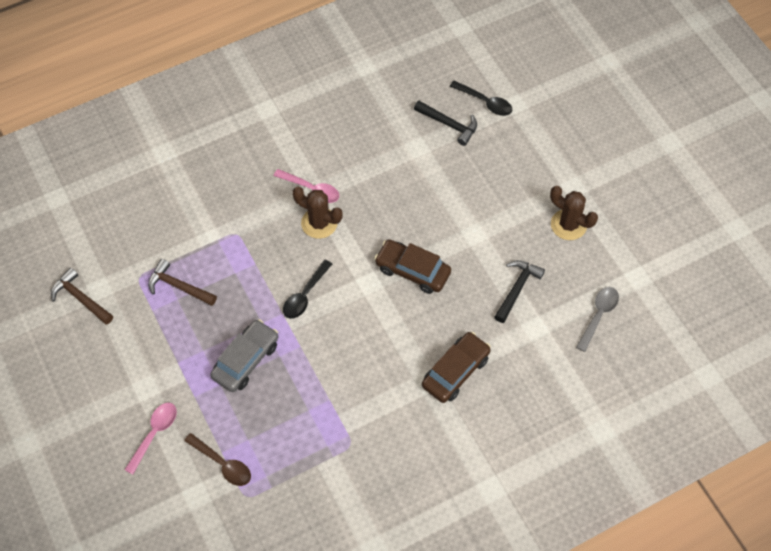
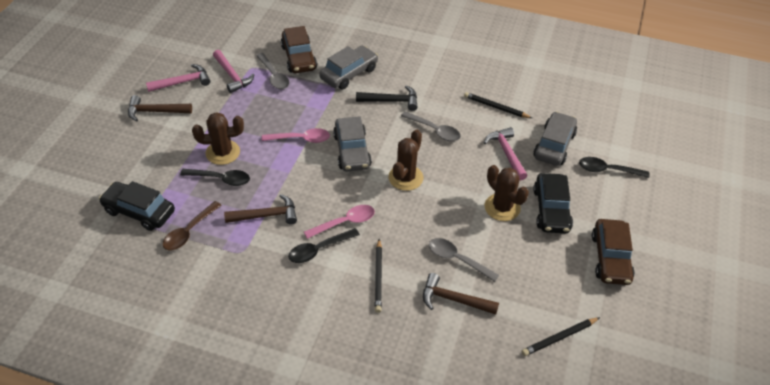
black car: none = 0 -> [99,181,175,231] [533,173,573,233] = 2
black hammer: [414,101,477,146] [494,260,545,323] = 2 -> [356,85,418,111] = 1
black pencil: none = 0 -> [375,239,382,313] [464,92,532,118] [522,317,600,356] = 3
black spoon: [283,260,332,319] [450,80,512,116] = 2 -> [180,169,250,186] [288,228,360,263] [579,157,649,178] = 3
brown cactus: [292,187,343,239] [550,186,598,240] = 2 -> [192,112,244,165] [389,130,424,191] [485,165,529,221] = 3
brown hammer: [51,268,113,325] [148,259,217,306] = 2 -> [128,95,192,122] [224,194,297,225] [423,273,499,315] = 3
grey car: [210,319,279,392] = 1 -> [319,46,378,89] [333,116,372,171] [533,111,577,166] = 3
grey spoon: [576,287,619,352] = 1 -> [256,53,289,89] [401,111,461,141] [429,238,499,282] = 3
pink hammer: none = 0 -> [146,64,210,92] [213,50,255,93] [484,127,527,181] = 3

